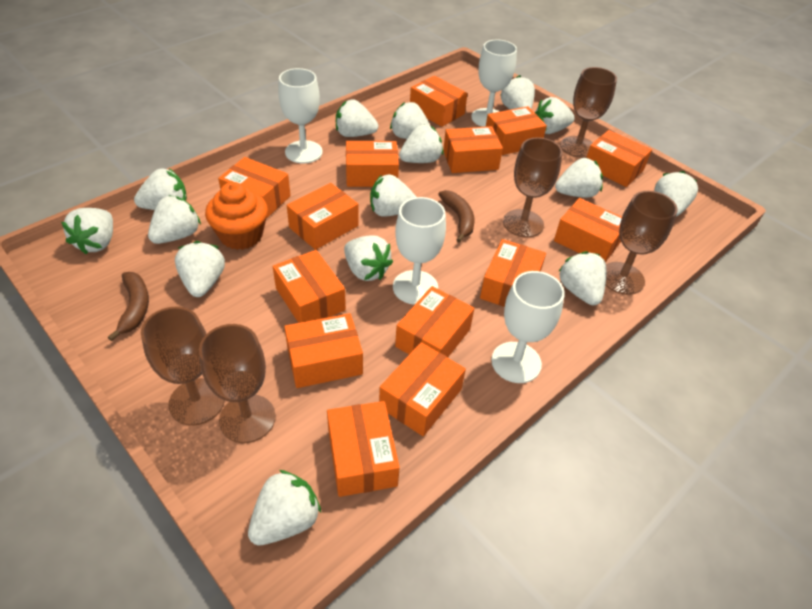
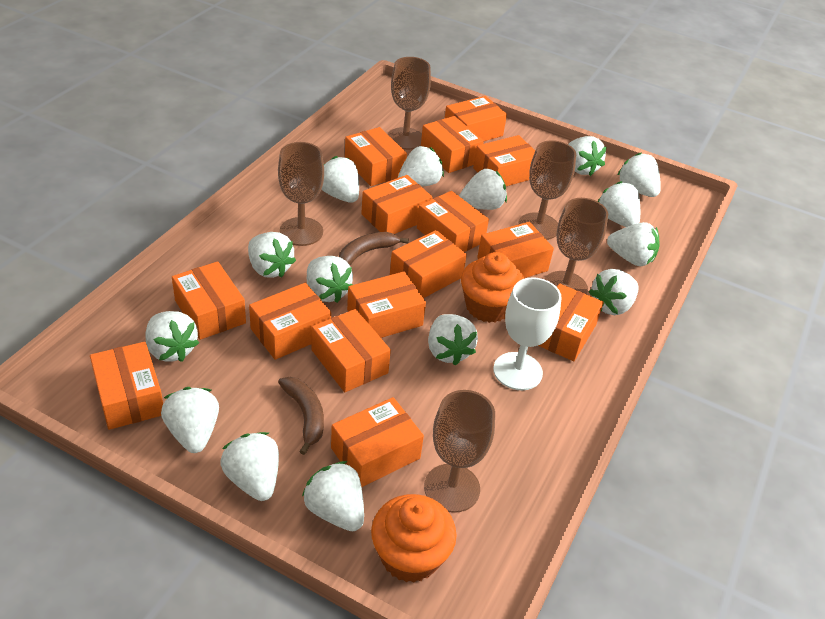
orange box: [218,157,291,219] [273,250,346,323] [284,313,363,388] [287,183,359,250] [327,401,400,497] [346,141,399,187] [379,342,466,436] [395,286,474,357] [410,76,467,127] [443,126,503,173] [480,239,546,307] [486,106,547,155] [554,198,622,262] [586,130,652,187] = 14 -> [90,342,163,430] [172,261,246,340] [249,283,331,360] [312,309,391,392] [331,397,424,487] [345,127,407,186] [347,271,426,338] [361,175,433,234] [390,230,467,298] [417,191,489,252] [421,116,484,173] [445,96,507,141] [473,135,535,186] [477,222,554,278] [538,283,604,361] = 15
orange cupcake: [205,182,268,250] = 1 -> [371,494,457,583] [461,252,524,323] = 2
white goblet: [278,68,323,164] [393,197,446,305] [471,40,517,127] [491,271,565,383] = 4 -> [493,277,562,390] = 1

